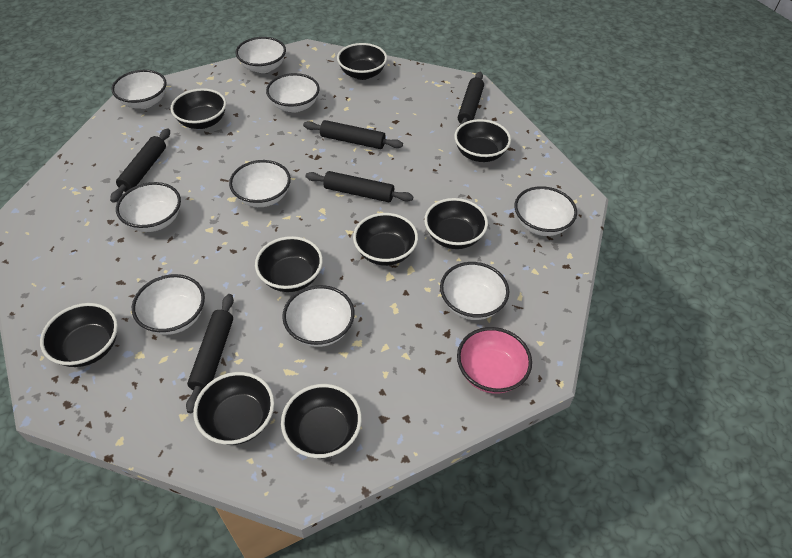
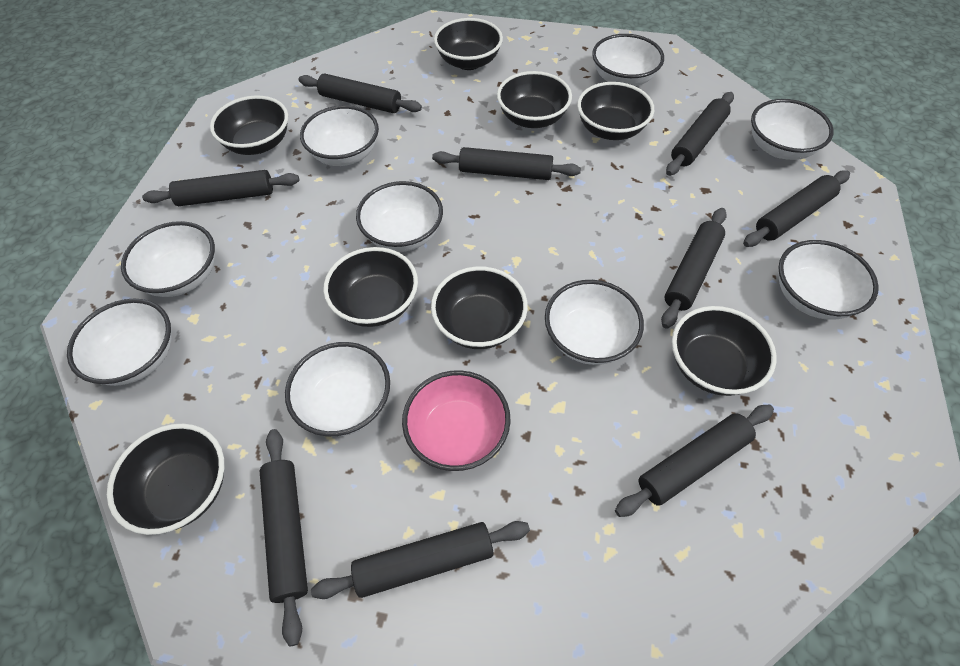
black bowl: [40,303,118,367] [171,88,226,129] [193,372,274,445] [255,236,323,292] [281,384,362,458] [337,43,387,80] [353,213,418,266] [424,198,488,249] [454,119,511,162] = 9 -> [107,424,225,535] [210,95,288,155] [323,247,418,327] [431,266,528,349] [434,18,503,70] [497,71,572,128] [577,82,654,140] [672,306,777,396] = 8
black rolling pin: [110,128,170,203] [186,294,234,413] [303,120,403,149] [305,171,414,202] [458,72,484,126] = 5 -> [142,170,299,206] [260,429,308,647] [299,73,422,113] [311,521,530,599] [432,147,581,180] [615,404,774,517] [661,208,727,329] [666,92,734,176] [743,170,850,247] = 9

